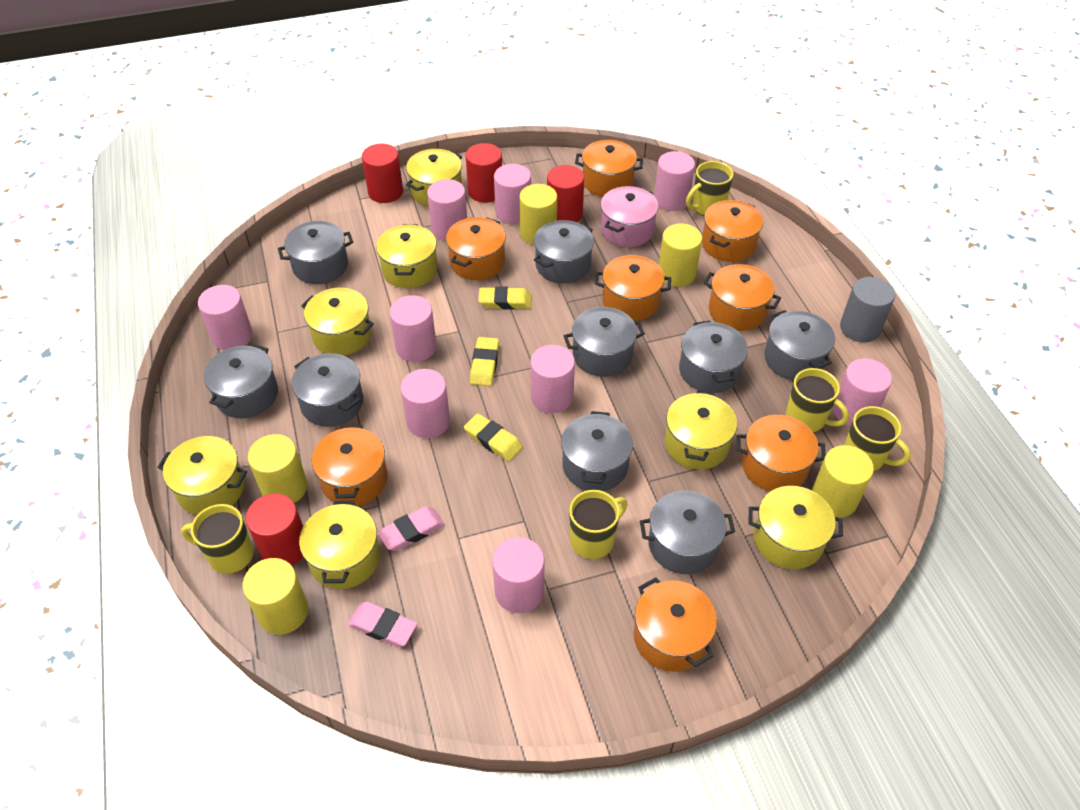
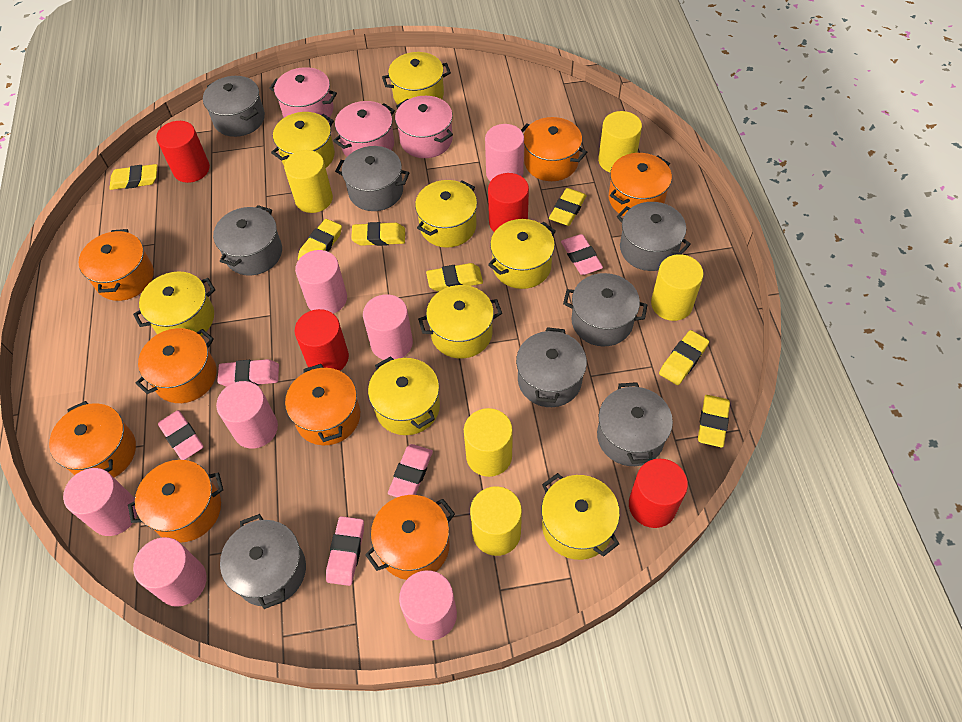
grey cylinder: [840,277,895,342] = 1 -> none = 0
grey pot: [204,344,278,419] [278,221,353,284] [291,353,363,427] [534,220,594,284] [561,411,633,491] [564,307,645,377] [640,490,735,574] [679,321,748,393] [764,310,835,380] = 9 -> [203,76,265,137] [213,205,282,276] [220,514,306,609] [335,146,409,211] [516,327,587,407] [563,273,647,346] [597,382,673,466] [617,202,691,271] = 8
pink cylinder: [198,285,253,350] [390,295,436,362] [401,369,450,438] [427,179,467,240] [492,537,544,613] [494,164,531,224] [530,345,575,413] [654,151,695,211] [833,359,892,426] = 9 -> [63,468,137,536] [133,537,207,607] [216,381,278,448] [295,250,347,314] [363,294,413,360] [399,570,457,640] [485,124,524,181] = 7
pink eraser: [348,602,417,647] [377,506,445,551] = 2 -> [158,410,204,460] [217,359,279,387] [326,516,364,586] [388,444,433,497] [561,234,603,275] = 5
pink pot: [601,186,658,247] = 1 -> [269,67,337,120] [333,101,395,157] [395,96,453,158] = 3
yellow eraser: [464,413,523,462] [470,337,499,386] [478,286,532,310] = 3 -> [109,164,157,190] [298,219,342,260] [351,222,405,246] [426,263,483,292] [549,188,587,226] [659,330,709,385] [698,395,730,447] = 7
yellow mug: [181,504,254,574] [569,490,628,559] [686,161,734,216] [786,368,849,432] [844,406,911,471] = 5 -> none = 0
yellow pot: [157,436,247,515] [299,501,380,589] [301,288,374,356] [376,224,438,288] [406,149,462,206] [665,391,737,470] [748,486,843,569] = 7 -> [133,272,215,336] [271,112,335,168] [368,356,440,435] [382,52,451,105] [415,180,477,248] [418,285,502,358] [488,219,556,289] [541,473,620,560] = 8

